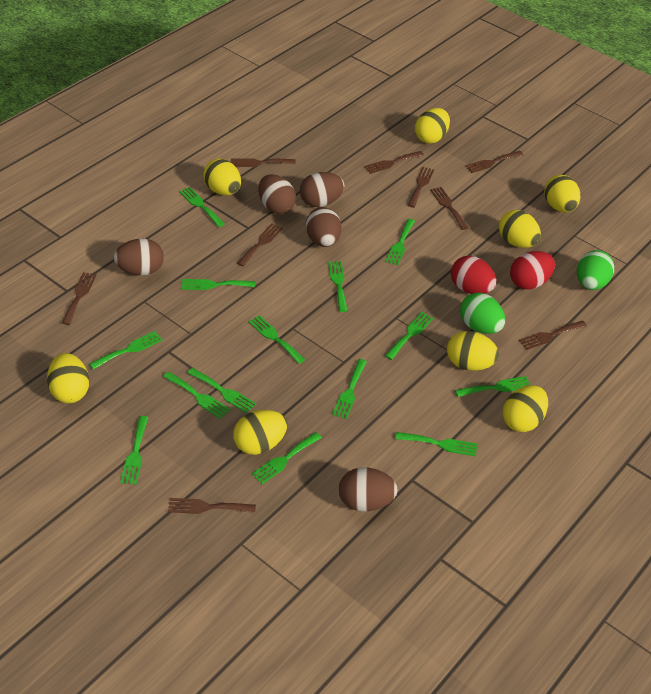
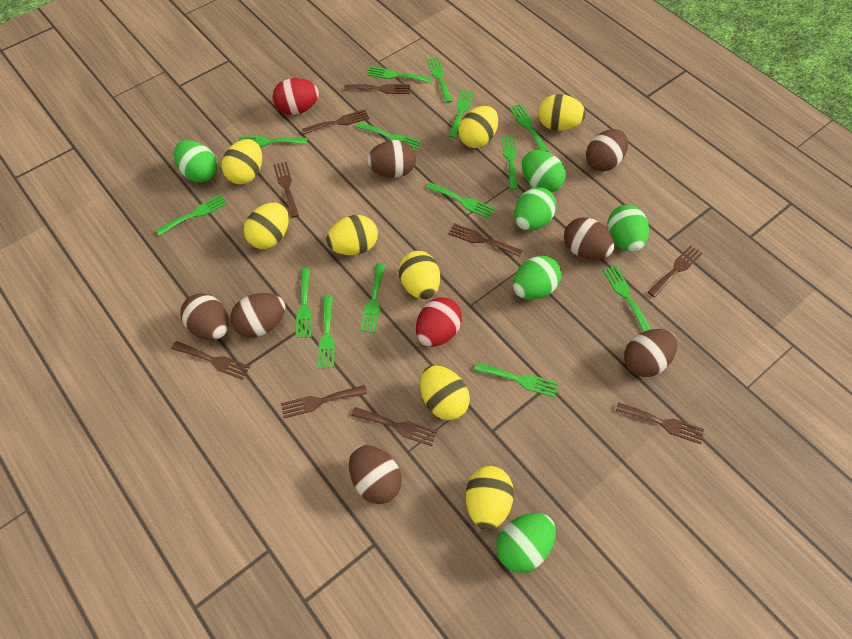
brown egg: [114,239,164,275] [258,174,296,214] [300,172,344,207] [306,207,341,247] [339,467,398,512] = 5 -> [180,293,229,340] [231,293,285,338] [349,445,402,504] [367,140,416,178] [564,217,614,260] [586,129,628,171] [624,329,677,377] = 7
green egg: [460,293,505,334] [577,250,614,290] = 2 -> [174,140,217,183] [497,513,556,573] [513,256,561,300] [514,187,556,231] [522,150,566,193] [607,205,649,252] = 6

